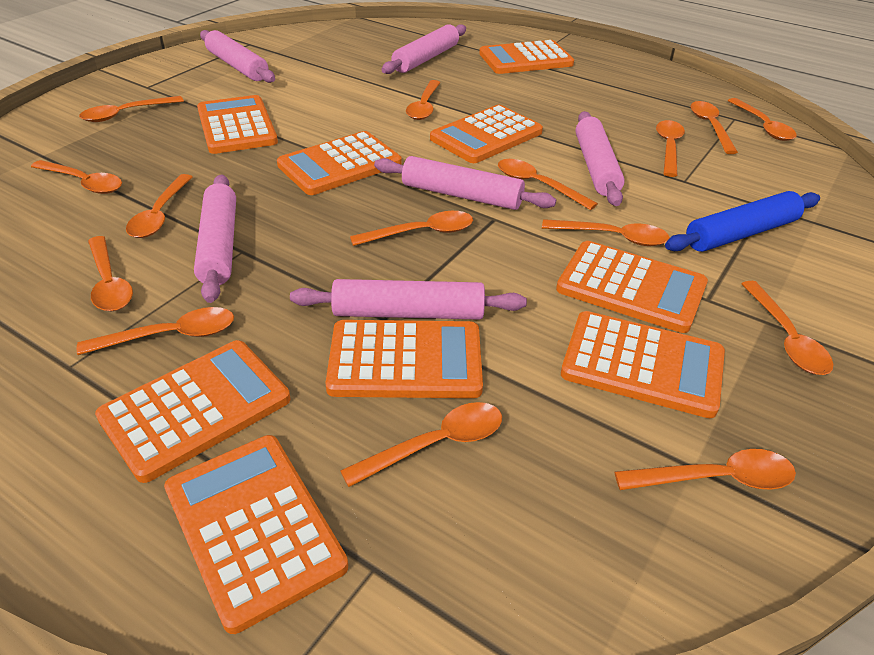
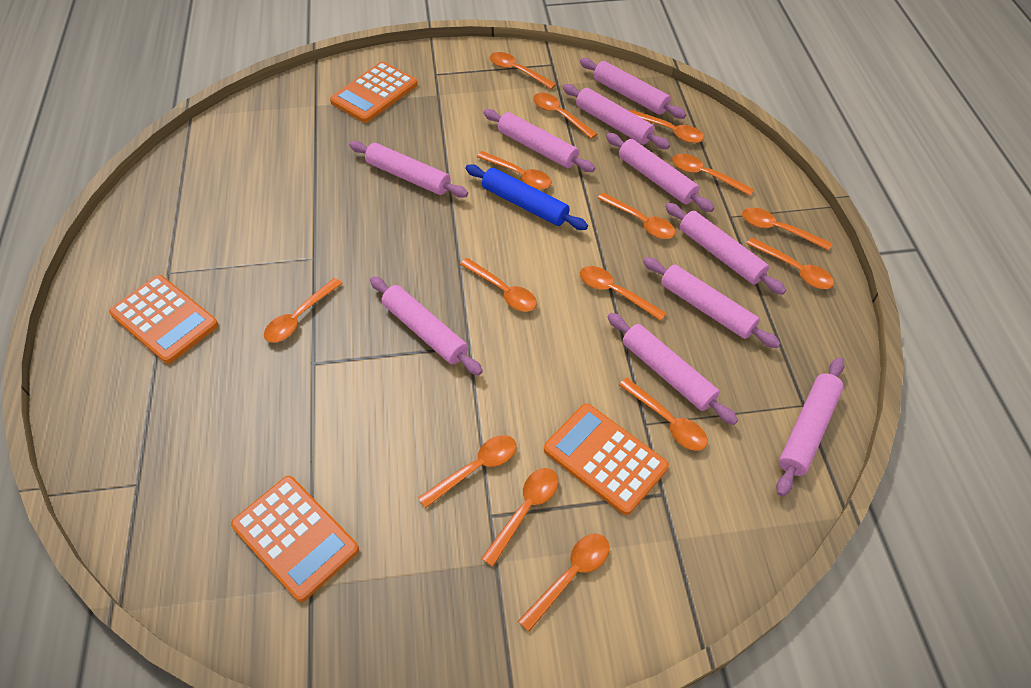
orange calculator: [95,340,290,483] [164,435,348,634] [197,95,278,154] [277,131,402,195] [325,320,483,398] [430,105,543,163] [479,40,574,74] [556,241,708,333] [561,311,725,418] = 9 -> [109,275,218,364] [231,476,359,602] [330,61,418,123] [544,403,669,515] = 4
pink rolling pin: [194,174,236,303] [200,30,275,83] [290,279,527,320] [374,156,556,210] [381,24,466,74] [576,111,625,206] = 6 -> [349,141,468,198] [370,276,483,375] [483,109,595,172] [563,84,670,149] [580,58,686,119] [606,133,714,212] [607,313,738,425] [643,257,780,348] [665,203,786,295] [776,357,844,497] = 10

